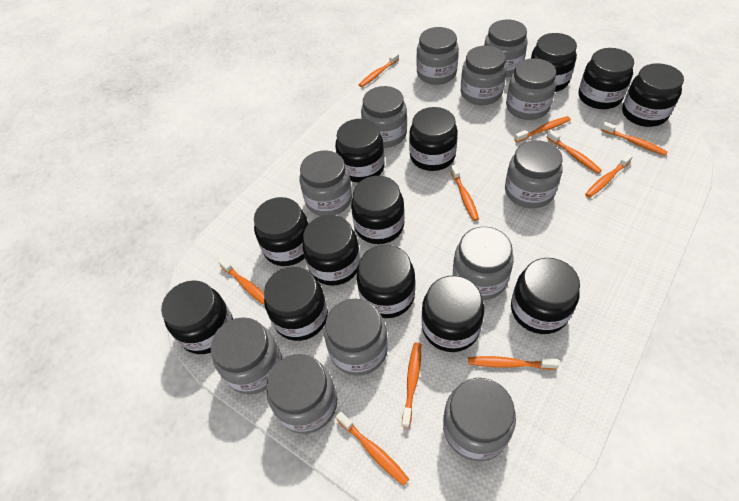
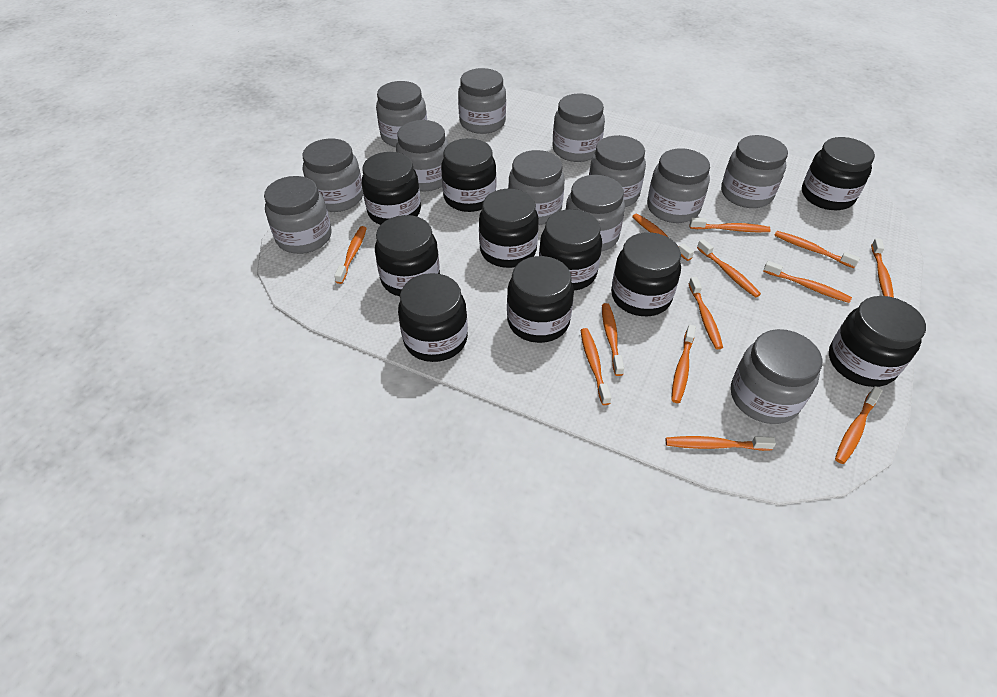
black jar: [161,280,233,354] [254,197,309,266] [264,267,328,341] [303,215,360,286] [335,119,385,183] [351,176,405,244] [357,245,415,318] [409,107,458,171] [422,276,484,352] [511,258,580,334] [531,33,577,92] [579,48,634,109] [622,63,684,127] = 13 -> [362,152,421,225] [375,215,440,296] [398,273,468,362] [441,138,496,212] [479,189,539,268] [507,256,574,343] [539,209,602,291] [611,232,681,316] [802,137,875,210] [829,296,926,387] = 10
orange toothbrush: [218,258,265,305] [336,412,409,486] [359,53,399,87] [402,342,421,428] [450,165,479,221] [468,356,559,370] [514,116,571,142] [547,130,602,174] [585,153,633,198] [601,122,668,156] = 10 -> [334,226,367,284] [581,328,611,405] [602,303,624,376] [632,214,694,261] [666,436,776,451] [671,324,696,403] [689,277,723,349] [690,218,771,232] [697,239,761,298] [763,261,852,303] [774,231,860,268] [835,386,883,464] [871,238,894,298] = 13

